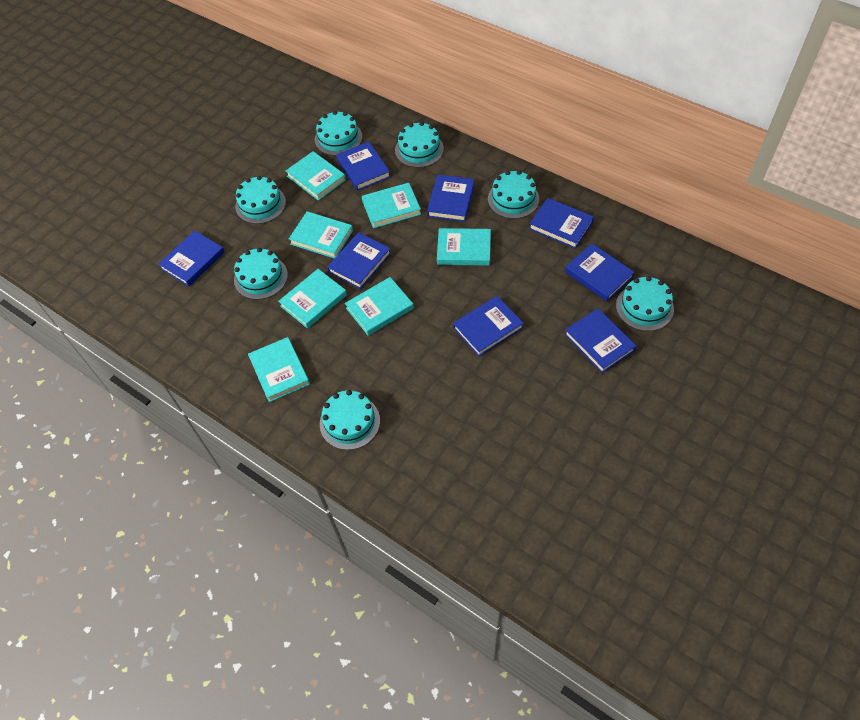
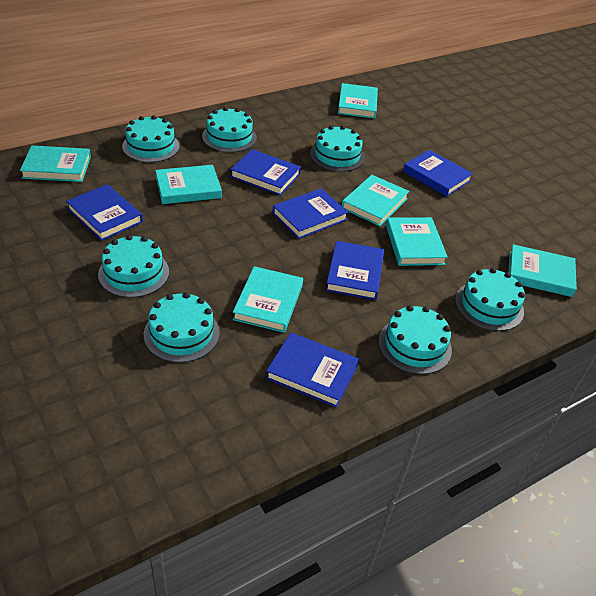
blue book: [158,230,225,287] [327,232,391,289] [336,142,391,191] [427,175,475,222] [453,296,524,357] [529,198,594,249] [564,308,637,373] [565,243,634,301] = 8 -> [66,184,143,241] [230,149,301,196] [266,333,359,407] [272,188,348,239] [326,241,384,300] [403,150,473,197] = 6

